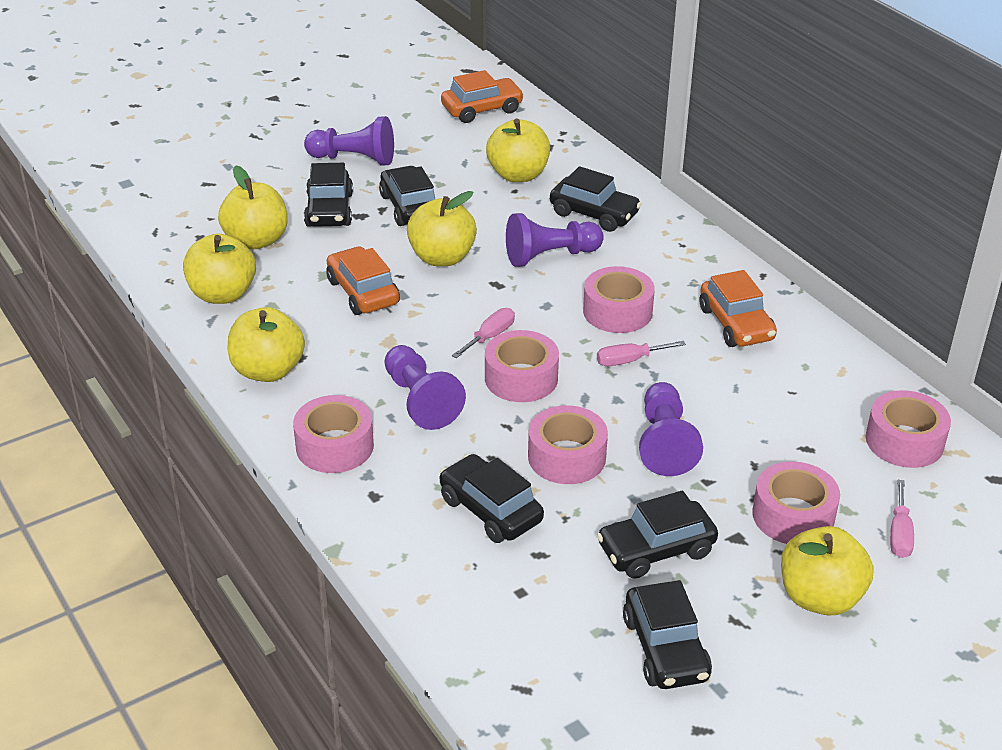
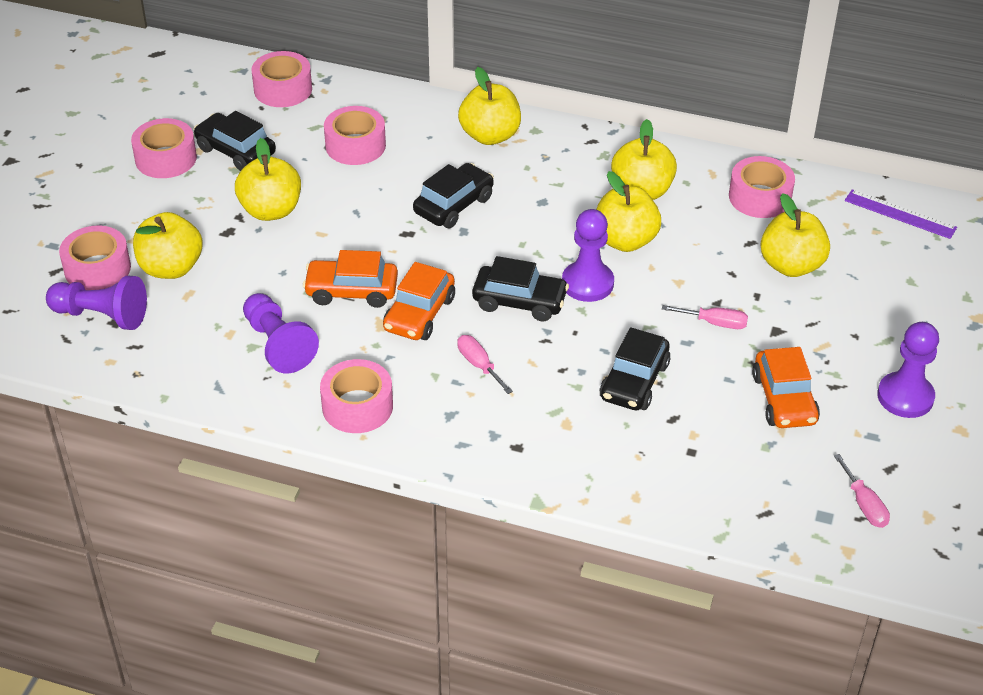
black car: [304,163,353,227] [379,166,435,226] [439,454,544,543] [550,166,642,232] [597,490,718,579] [623,580,712,689] = 6 -> [194,111,276,171] [413,163,494,228] [472,256,569,321] [599,327,670,410] = 4
purple ruler: none = 0 -> [845,189,957,239] = 1

